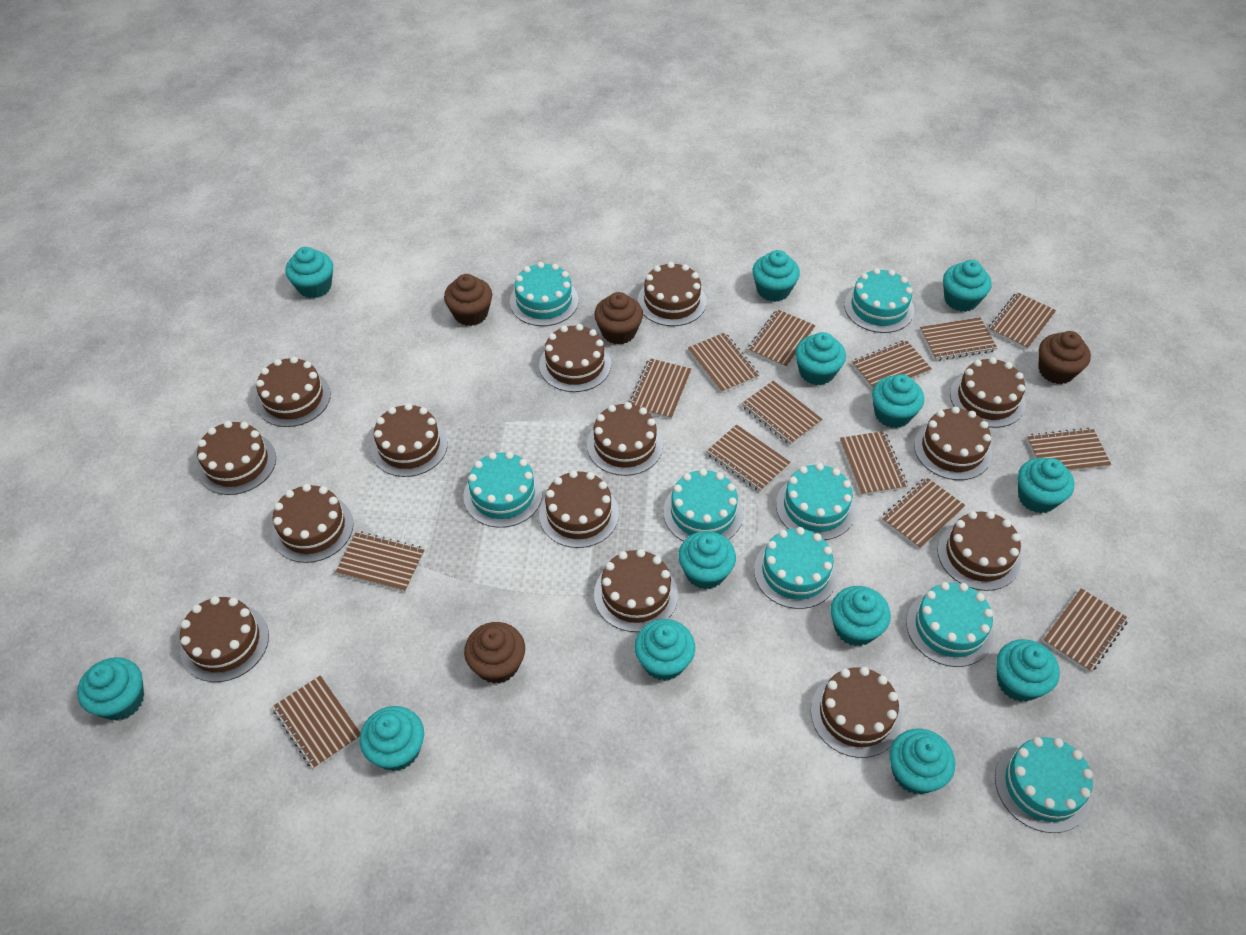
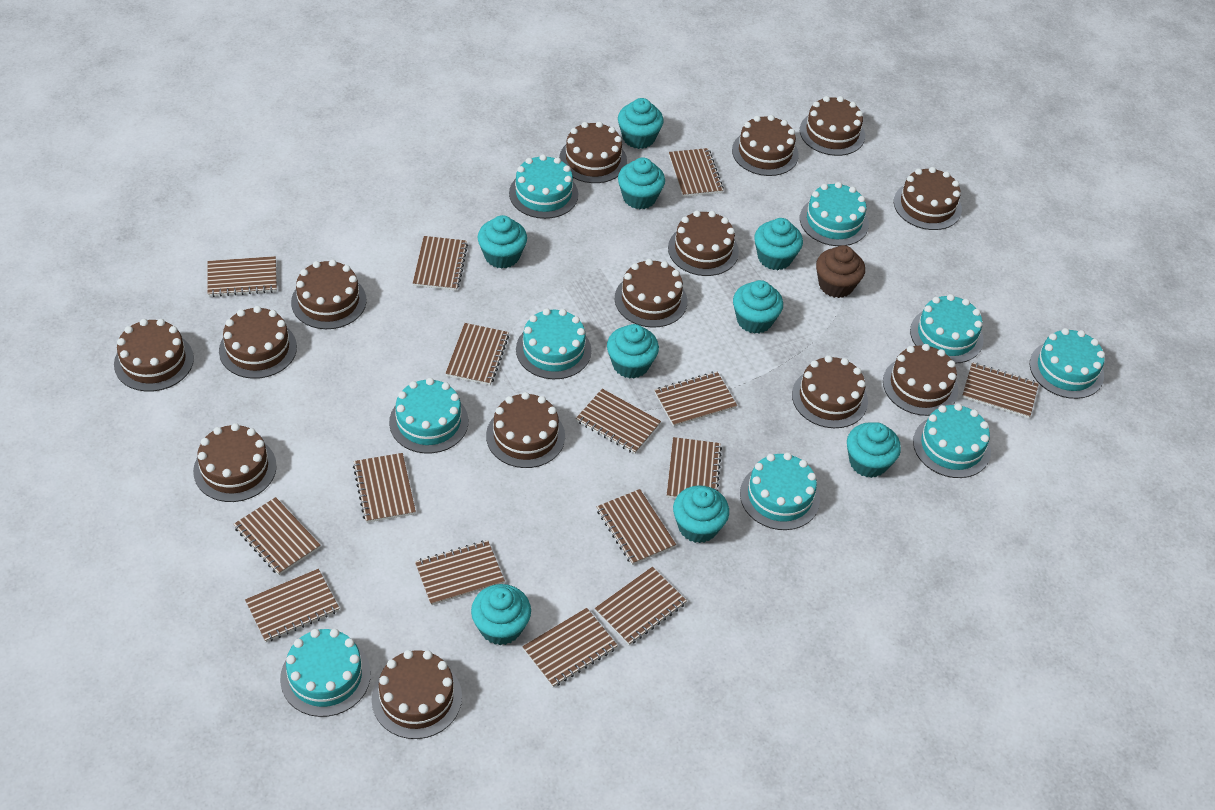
brown cupcake: [444,274,492,326] [464,622,525,684] [594,292,643,345] [1039,331,1091,384] = 4 -> [816,245,865,298] = 1
brown notebook: [272,675,361,769] [335,531,425,592] [629,358,692,419] [688,332,760,393] [707,424,791,492] [742,381,823,445] [748,309,816,368] [840,431,908,496] [852,340,932,389] [882,477,966,549] [920,317,997,361] [988,292,1056,350] [1026,427,1111,472] [1043,588,1128,673] = 14 -> [208,256,277,297] [234,497,321,575] [245,569,340,642] [353,453,416,523] [413,236,468,291] [415,540,505,605] [445,323,509,385] [522,608,618,687] [576,389,661,454] [595,567,687,645] [597,489,676,565] [654,372,737,427] [667,437,722,499] [669,148,724,197] [962,362,1039,418] = 15
turquoise cake: [463,452,542,528] [510,262,579,326] [663,468,743,542] [754,527,837,609] [776,463,856,540] [844,268,914,333] [906,582,994,667] [995,737,1093,833] = 8 -> [280,629,371,717] [389,378,468,453] [509,154,578,219] [516,308,591,379] [740,453,820,530] [800,182,869,246] [910,294,984,364] [913,403,991,478] [1030,328,1105,399] = 9
turquoise cupcake: [77,657,144,721] [285,247,333,298] [360,706,424,771] [635,619,695,681] [678,531,736,589] [752,250,800,302] [795,332,846,386] [830,586,891,646] [872,374,924,428] [889,729,955,795] [943,260,991,312] [996,639,1060,702] [1018,458,1074,513] = 13 -> [471,584,531,645] [478,215,527,269] [607,324,659,379] [618,98,663,149] [618,157,665,209] [673,485,729,543] [733,280,783,334] [754,218,803,270] [847,422,901,478] = 9

